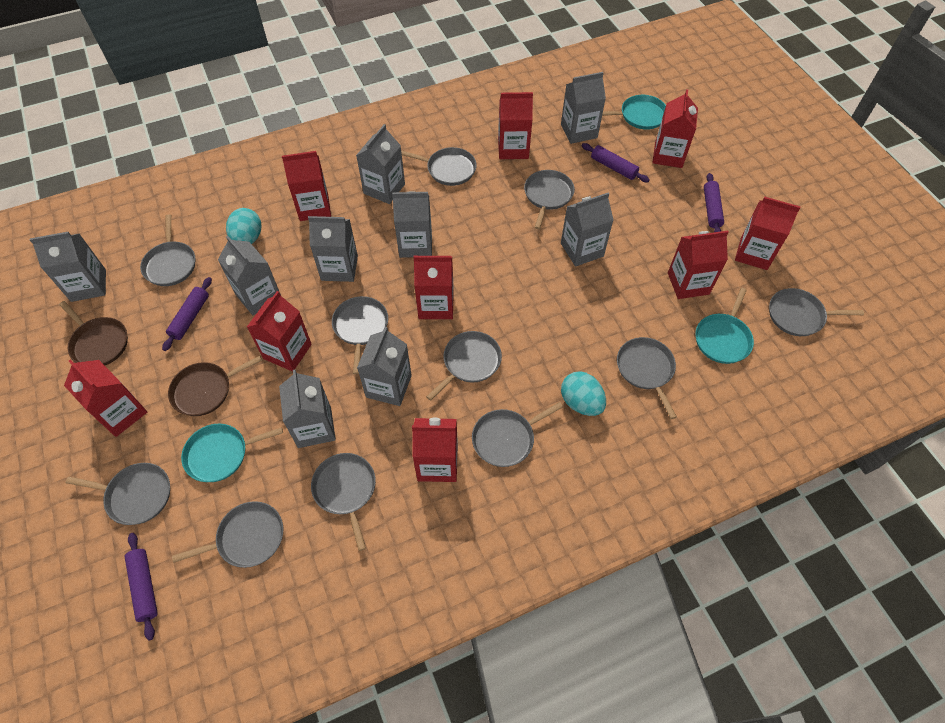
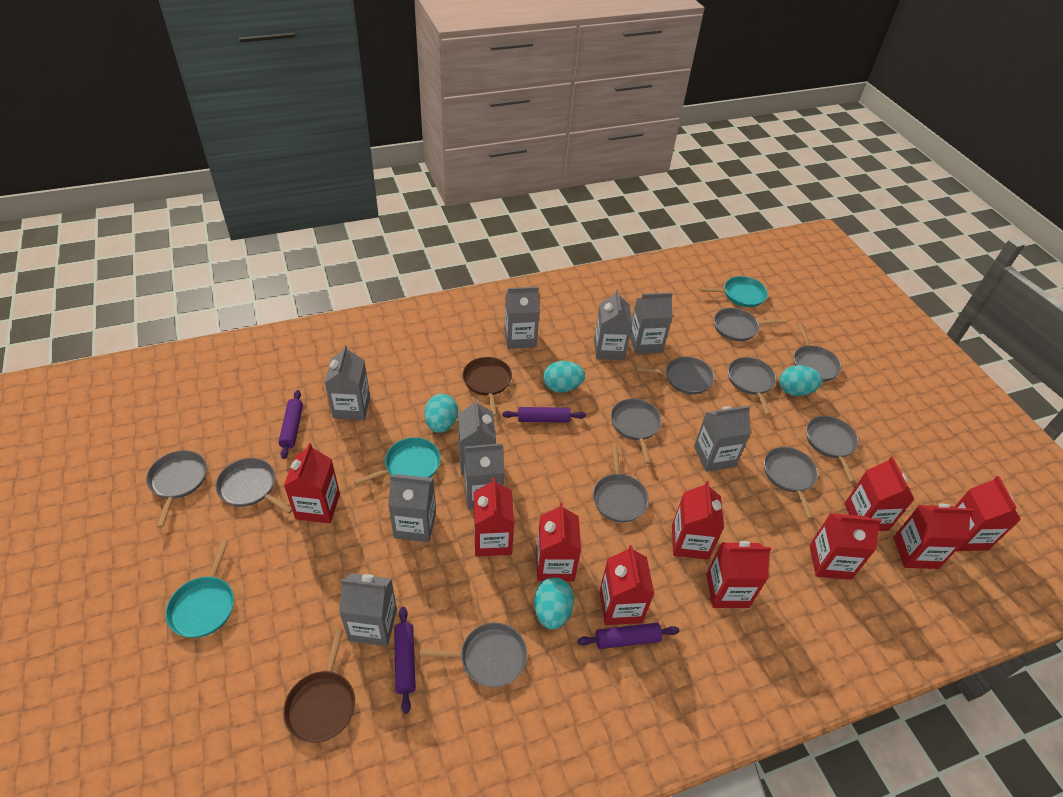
red carton: [64,359,147,437] [247,291,312,372] [282,151,331,221] [412,418,458,482] [414,256,454,319] [498,92,533,159] [652,89,698,168] [668,231,729,299] [735,196,800,270] = 9 -> [284,443,340,523] [474,477,514,557] [536,503,581,582] [599,545,654,625] [672,481,724,559] [706,541,771,608] [809,513,882,580] [844,457,914,531] [893,503,974,569] [955,476,1021,551] = 10
turquoise egg: [226,208,261,244] [561,371,606,416] = 2 -> [424,394,458,433] [534,577,574,630] [543,361,585,393] [779,365,822,396] = 4

